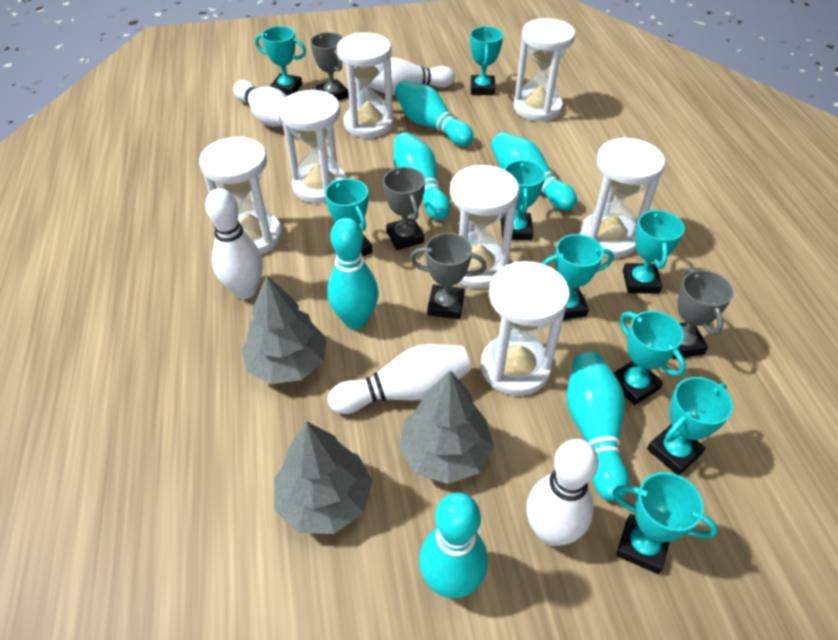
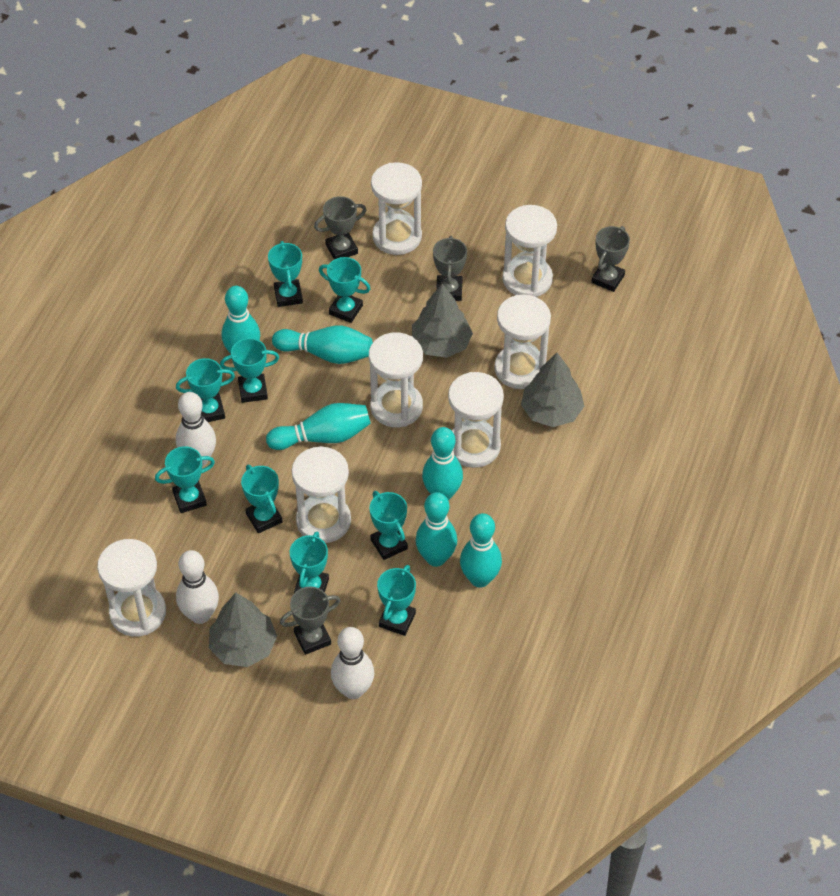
white bowling pin: [205,188,263,299] [233,80,287,127] [328,344,471,414] [370,57,455,95] [526,439,599,546] = 5 -> [176,392,216,467] [176,550,219,624] [331,627,374,699] = 3

